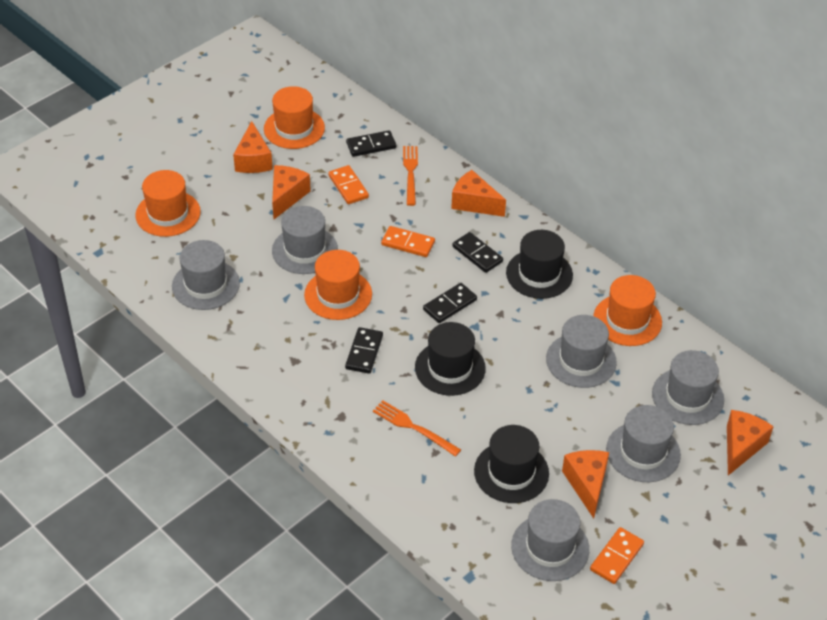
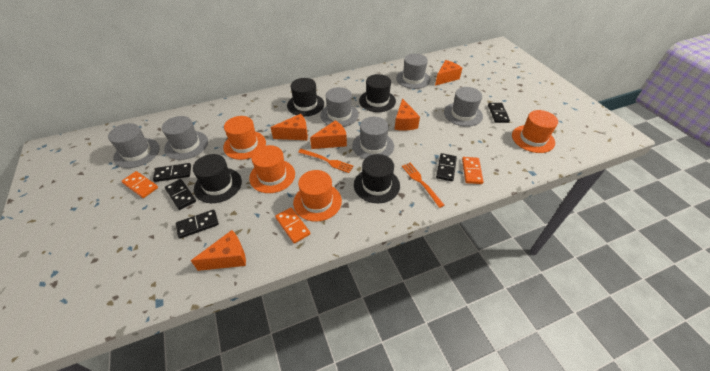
black domino: [345,327,383,374] [346,130,396,157] [423,283,477,323] [452,232,503,273] = 4 -> [153,163,191,182] [165,179,196,210] [176,210,219,239] [436,153,457,181] [488,103,510,123] = 5
black hat: [415,322,486,396] [474,425,549,503] [506,230,573,299] = 3 -> [193,154,242,203] [287,78,324,116] [354,154,400,203] [359,74,396,112] = 4

